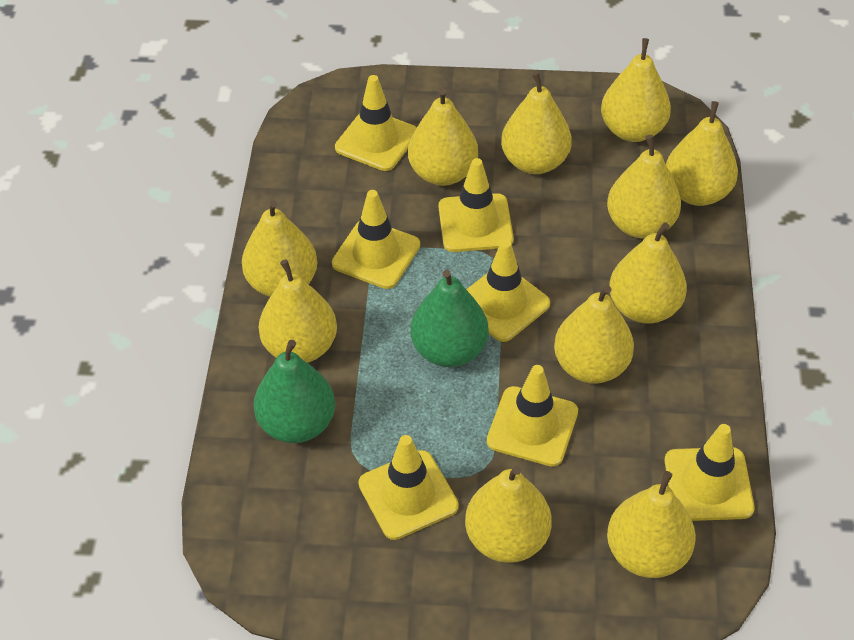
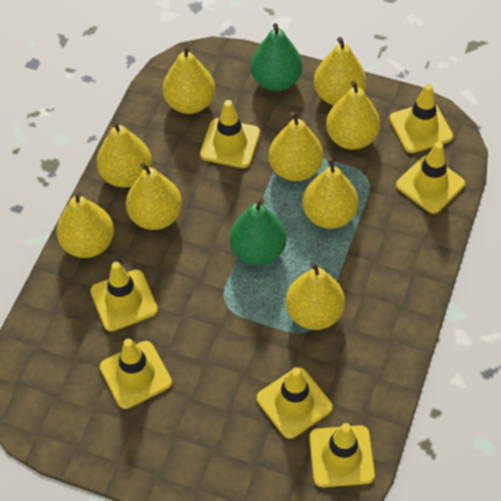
yellow pear: [242,200,317,297] [259,259,337,363] [408,88,478,186] [465,466,552,563] [501,71,572,174] [554,285,634,384] [601,38,671,142] [607,135,681,238] [607,471,696,578] [609,222,687,324] [666,101,738,206] = 11 -> [57,191,114,258] [97,121,152,188] [126,162,182,230] [163,45,215,114] [269,112,323,181] [286,262,345,330] [302,157,359,229] [314,37,366,105] [326,81,380,150] = 9

